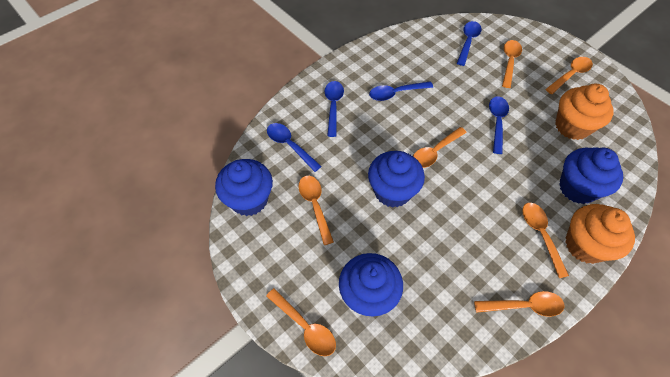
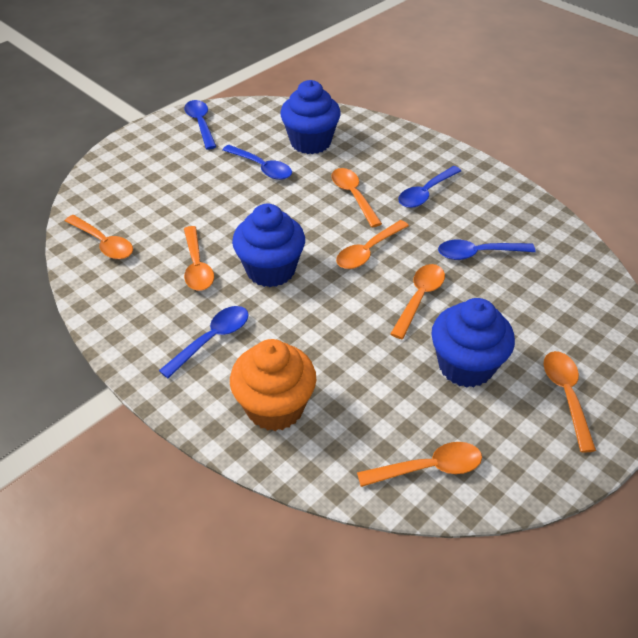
blue cupcake: [215,159,273,216] [339,253,403,317] [368,151,425,208] [559,148,623,204] = 4 -> [232,204,305,287] [280,80,341,154] [431,298,515,388] = 3
orange cupcake: [555,84,614,140] [565,204,635,264] = 2 -> [230,339,316,431] = 1

